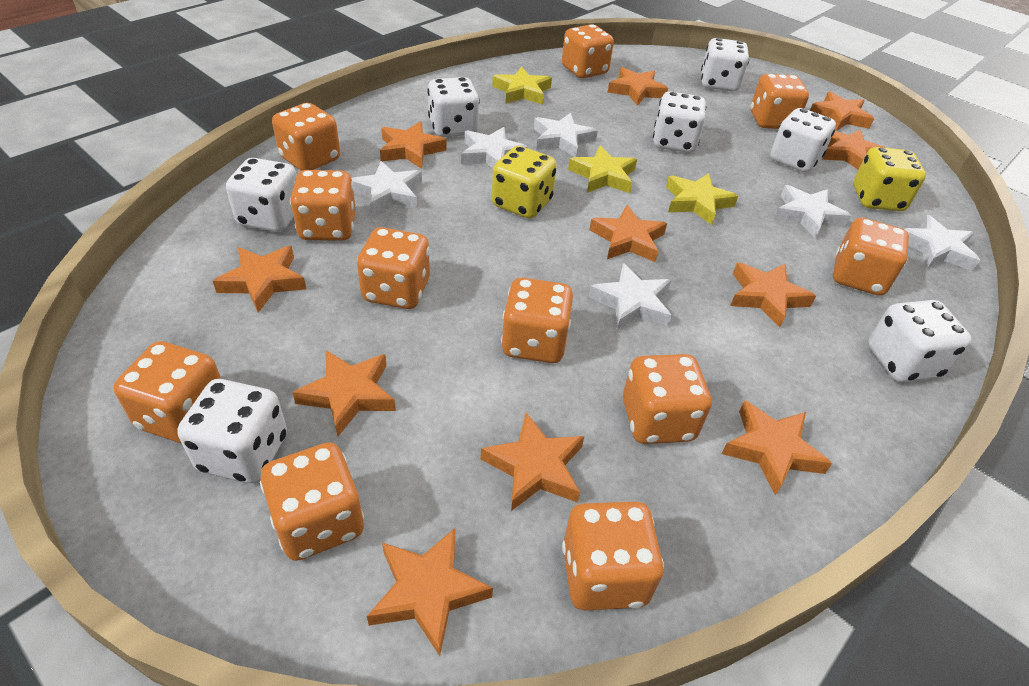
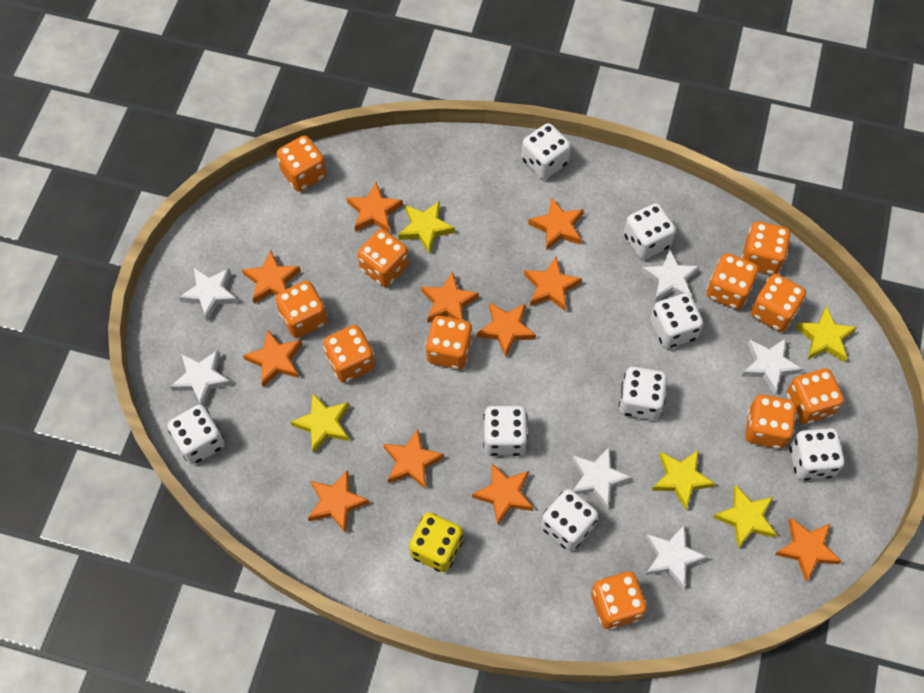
white dice: [177,379,287,483] [226,158,297,232] [427,77,480,137] [653,92,706,153] [701,38,749,92] [770,108,836,172] [868,300,972,382] = 7 -> [168,405,225,464] [483,406,528,456] [522,123,571,180] [541,489,598,551] [619,367,667,420] [624,203,676,260] [651,293,703,349] [789,428,844,480] = 8
yellow dice: [492,146,557,219] [853,147,926,211] = 2 -> [409,512,463,572] = 1
yellow star: [492,67,552,105] [568,145,637,193] [666,173,738,225] = 3 -> [291,393,349,454] [398,201,455,254] [652,450,716,510] [713,485,777,548] [795,306,857,362] = 5

